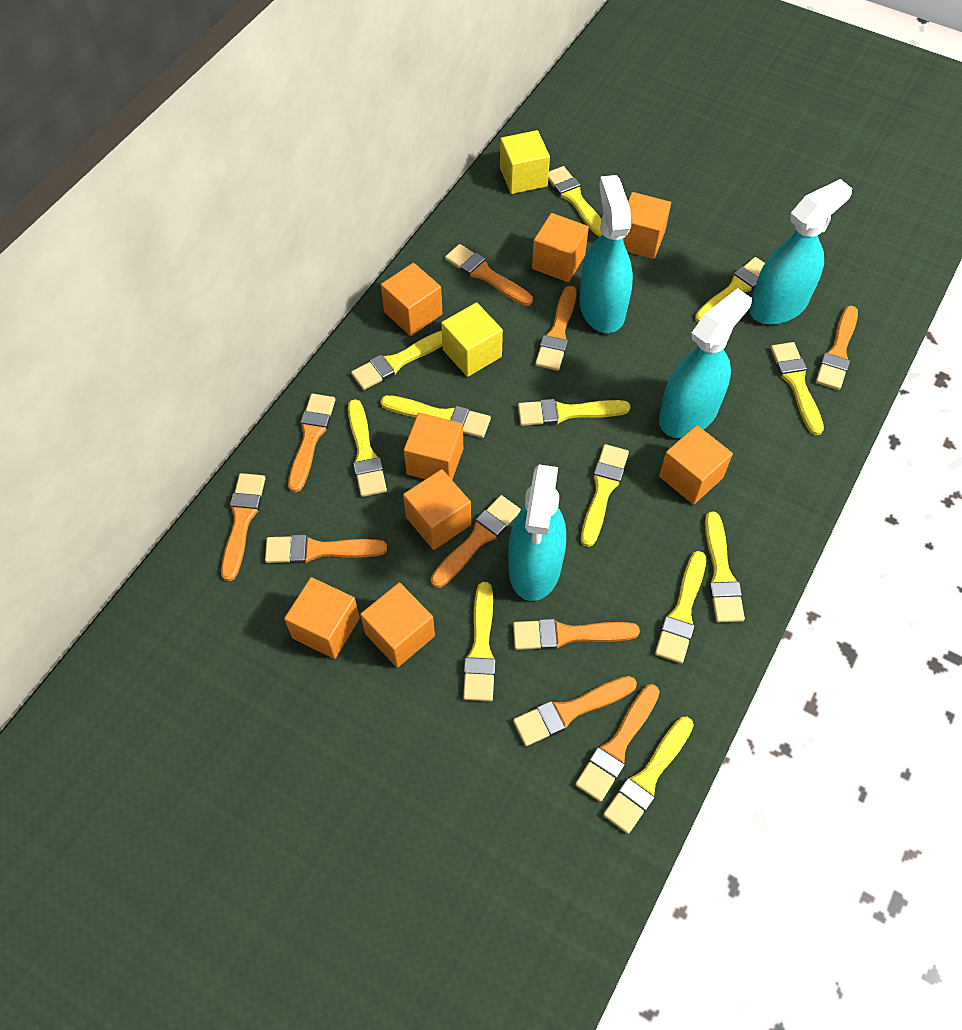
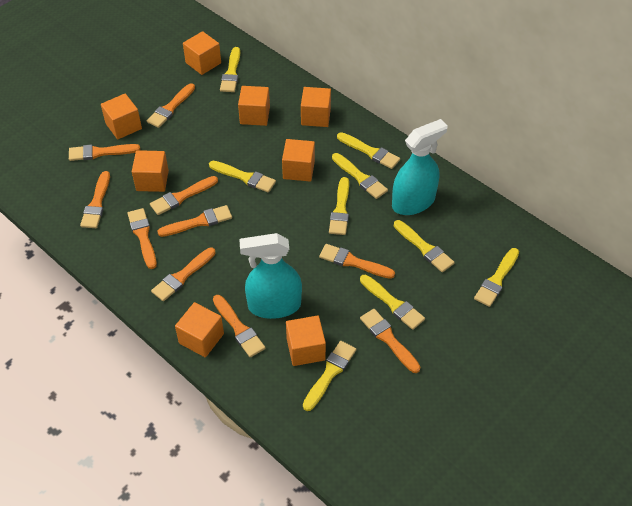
turquoise spray bottle: [508,465,566,601] [579,175,633,333] [659,288,752,438] [749,179,852,324] = 4 -> [239,233,302,319] [392,119,448,215] = 2
yellow brush: [348,399,387,497] [351,331,442,390] [380,395,491,438] [463,582,496,701] [518,399,631,426] [548,166,602,236] [581,444,629,547] [603,717,694,834] [655,551,706,664] [695,257,765,323] [705,512,745,622] [771,342,824,435] = 12 -> [209,161,276,192] [220,47,240,92] [303,341,356,411] [329,177,349,235] [332,153,388,199] [337,132,400,169] [360,275,425,330] [394,220,455,272] [474,248,519,307] = 9
yellow cube: [441,302,503,377] [500,130,550,194] = 2 -> none = 0

